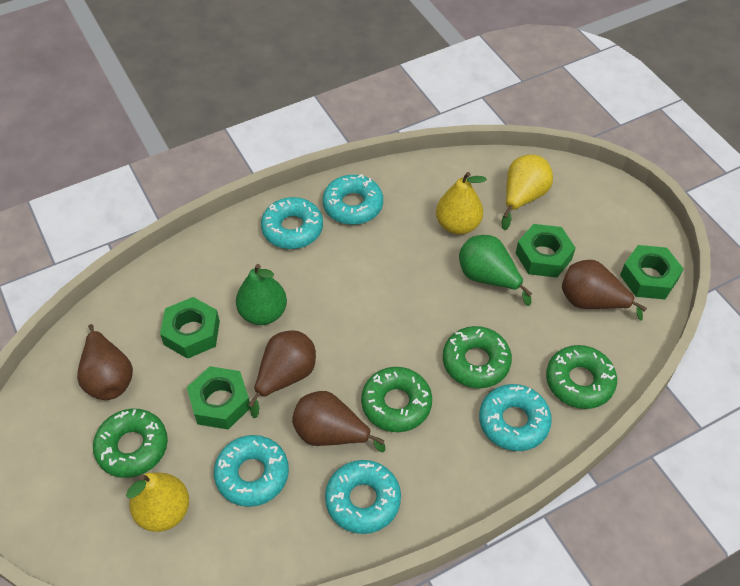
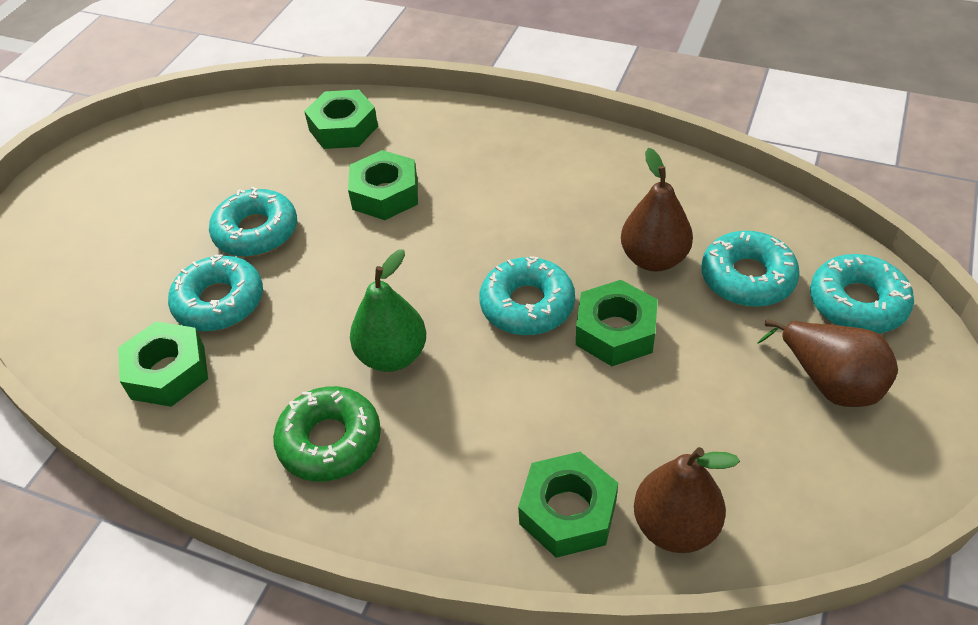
brown pear: [77,324,133,400] [248,330,316,418] [292,391,385,452] [562,260,647,321] = 4 -> [621,148,693,271] [634,447,740,553] [757,319,898,407] = 3
green donut: [93,409,168,478] [361,367,432,432] [443,326,512,388] [546,345,617,409] = 4 -> [273,386,381,481] = 1
green nut: [160,297,220,359] [187,366,250,430] [516,224,576,278] [620,245,684,299] = 4 -> [118,322,208,407] [304,90,378,149] [348,150,418,220] [518,452,618,558] [576,280,658,366] = 5
green pear: [236,264,287,325] [459,235,532,306] = 2 -> [350,249,426,372] = 1
yellow pear: [126,472,189,532] [436,172,487,235] [501,155,553,230] = 3 -> none = 0

